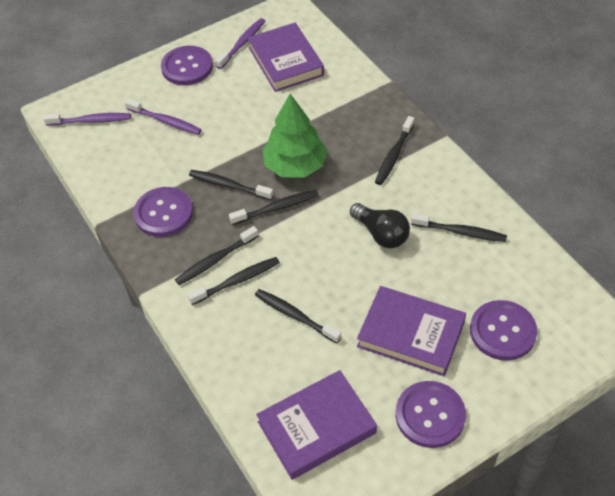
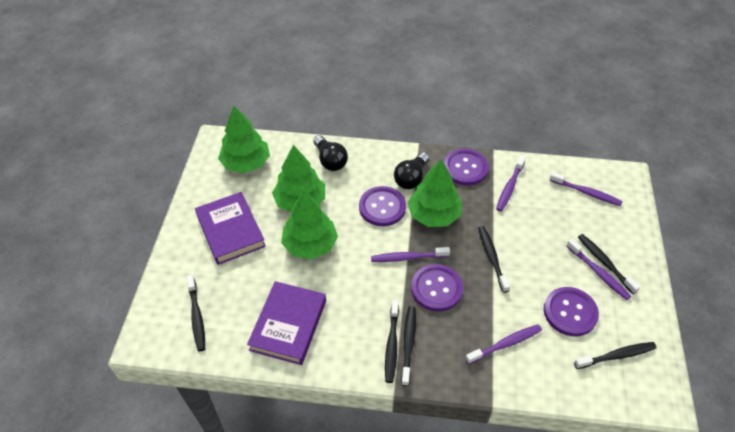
black light bulb: [350,203,410,248] = 1 -> [313,135,348,171] [394,152,429,189] = 2
black toothbrush: [175,226,258,285] [187,257,280,305] [189,170,274,200] [229,190,319,225] [255,289,341,343] [375,116,414,185] [411,213,507,242] = 7 -> [187,275,205,351] [385,300,399,383] [401,306,416,386] [478,226,510,293] [574,342,657,369] [578,234,640,294] = 6
green tree: [263,94,328,178] = 1 -> [218,106,270,173] [272,145,325,213] [281,190,338,259] [407,159,462,227] = 4
purple book: [248,23,324,92] [256,370,377,480] [357,286,466,376] = 3 -> [195,192,266,265] [247,281,326,365] = 2
purple toothbrush: [44,113,131,126] [125,99,202,135] [215,18,265,69] = 3 -> [371,247,450,262] [465,324,542,364] [496,156,526,211] [550,172,623,206] [566,239,631,300] = 5

